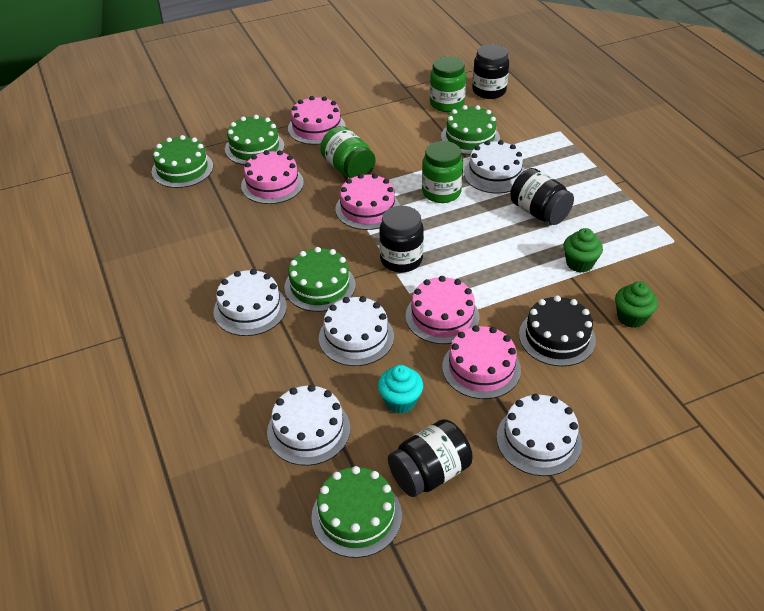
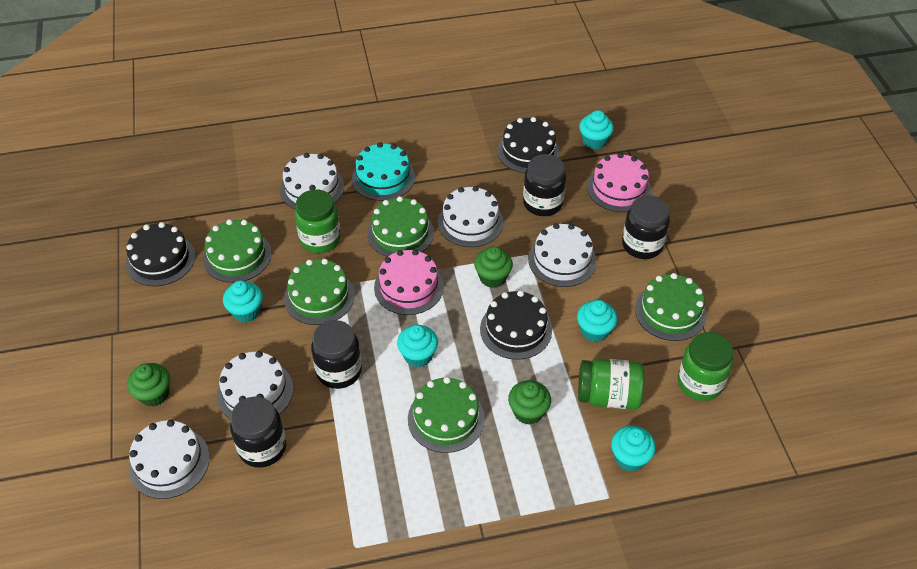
black cake: [519,295,596,366] = 1 -> [126,222,195,286] [480,290,552,360] [497,117,560,173] = 3
green cupcake: [563,228,603,273] [615,282,658,328] = 2 -> [127,363,170,407] [474,246,513,288] [508,380,551,425] = 3
pink cake: [241,150,304,204] [288,96,345,145] [336,174,400,230] [406,276,479,344] [442,325,521,399] = 5 -> [374,249,444,315] [587,153,652,212] = 2
turquoise cake: none = 0 -> [352,142,415,201] = 1
turquoise cupcake: [378,365,423,413] = 1 -> [223,280,263,323] [397,325,438,367] [577,300,617,342] [579,110,614,150] [611,426,656,471] = 5

